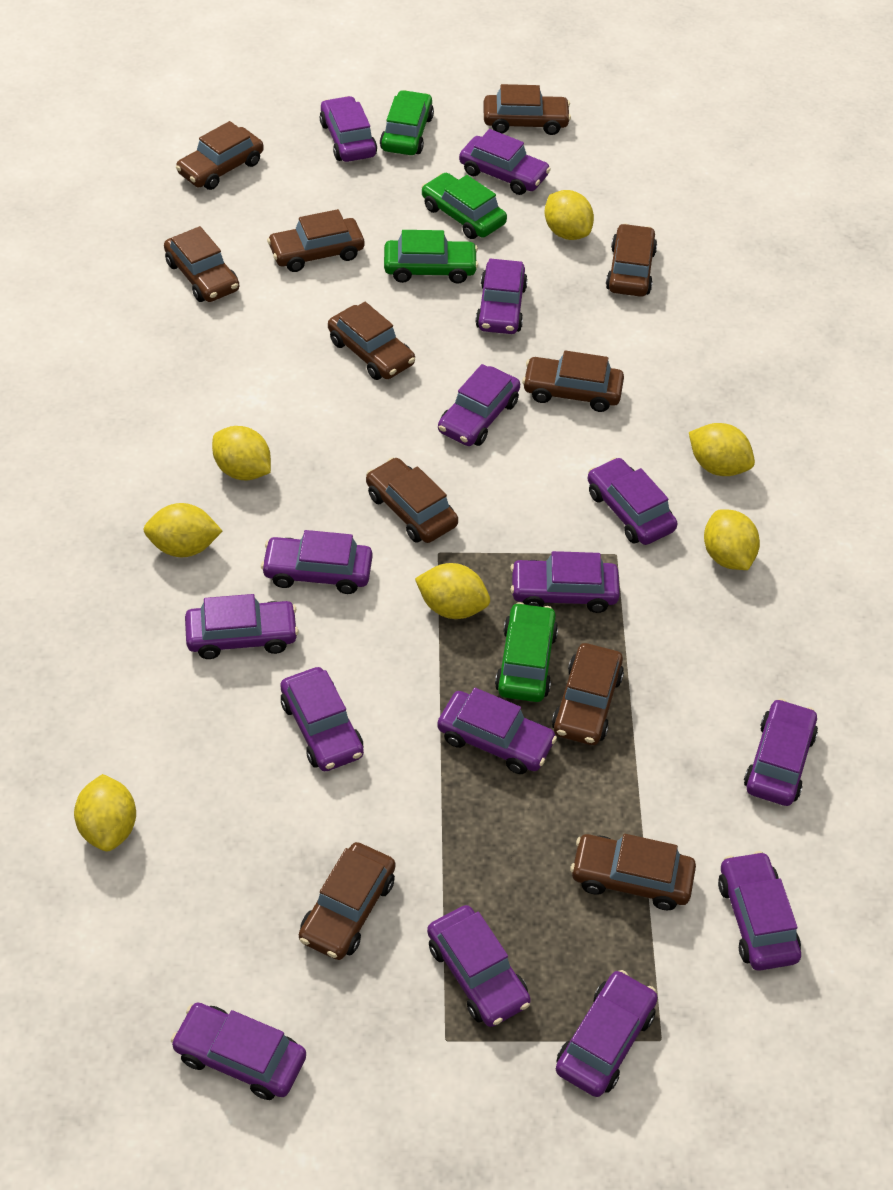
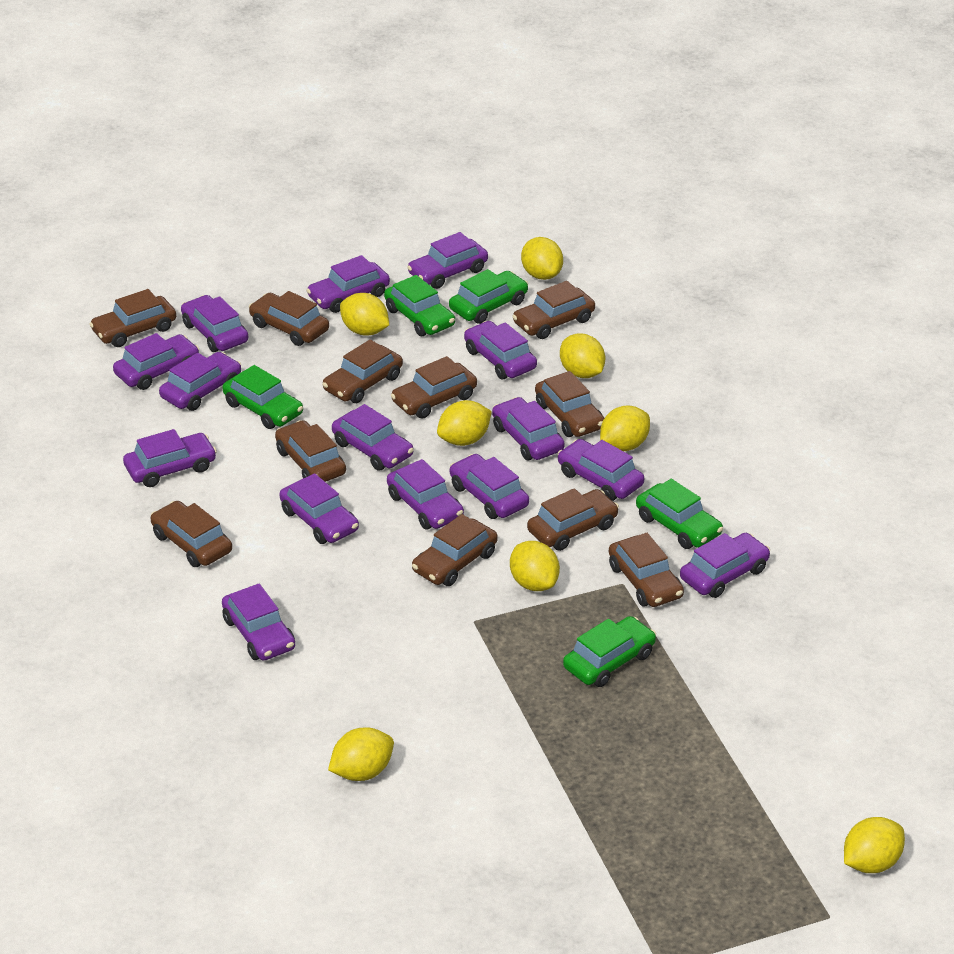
green car: [380,90,434,155] [384,230,478,284] [422,173,507,239] [495,602,558,702] = 4 -> [222,365,303,429] [384,275,455,336] [449,269,528,324] [563,616,656,687] [636,479,723,549] = 5
yellow lemon: [74,774,136,851] [143,503,222,557] [212,426,271,480] [415,563,490,619] [545,190,594,240] [689,423,755,476] [704,509,760,570] = 7 -> [328,727,394,781] [340,293,389,336] [437,400,492,446] [510,541,560,591] [521,237,563,280] [560,333,605,378] [600,405,650,451] [844,817,905,873] = 8

